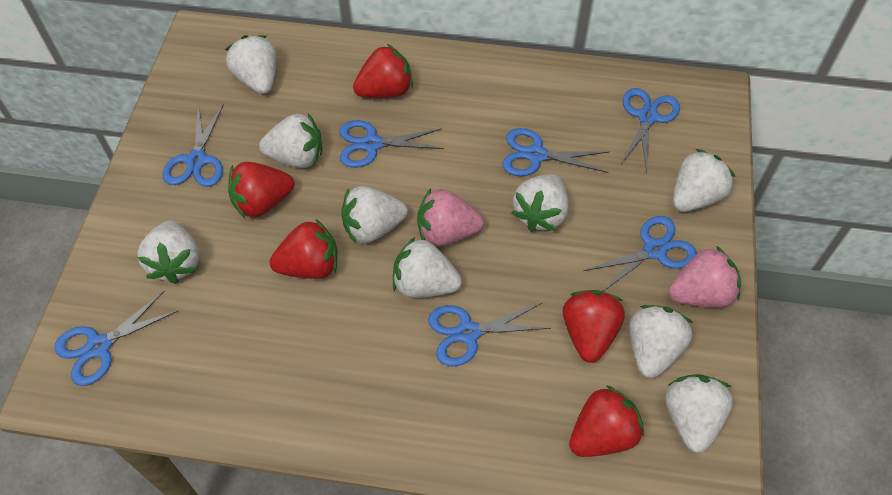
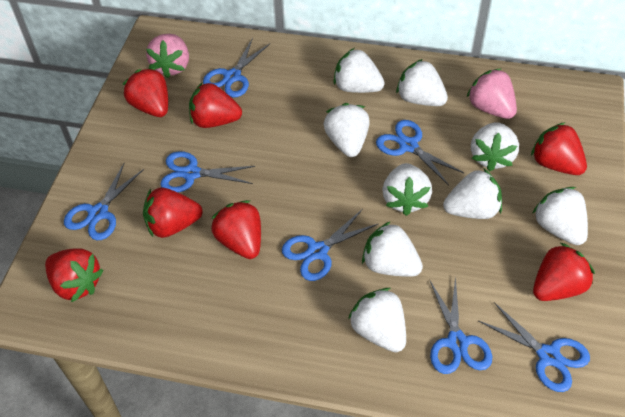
red strawberry: [228,162,294,218] [269,219,338,279] [353,44,413,98] [563,290,625,363] [569,385,644,457] = 5 -> [45,248,104,303] [123,68,168,117] [143,188,203,238] [189,83,242,128] [211,200,261,259] [531,122,587,175] [533,243,595,301] = 7

